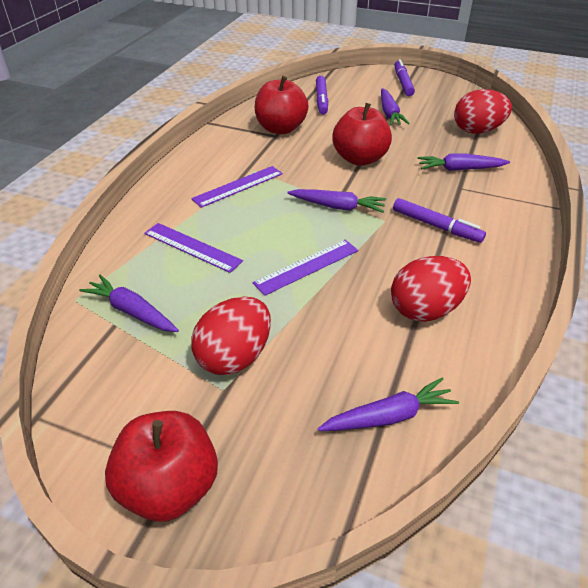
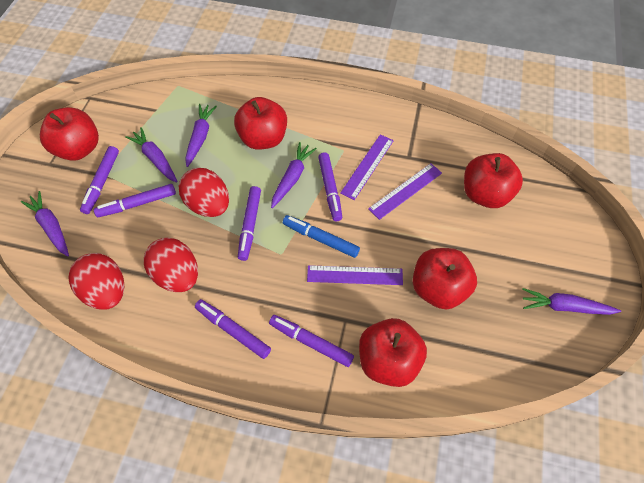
blue marker: none = 0 -> [283,215,360,258] = 1
purple marker: [316,76,328,115] [393,198,486,243] [394,59,415,96] = 3 -> [80,146,119,214] [94,184,176,217] [195,299,271,359] [238,186,261,261] [269,315,354,367] [318,152,342,221] = 6
red apple: [105,411,218,522] [255,76,309,134] [333,103,392,166] = 3 -> [40,107,99,161] [234,97,287,150] [359,318,427,387] [413,248,477,310] [464,153,523,208] = 5

